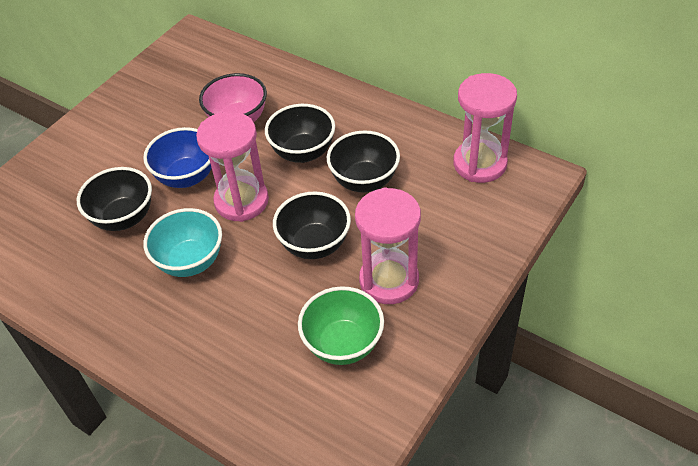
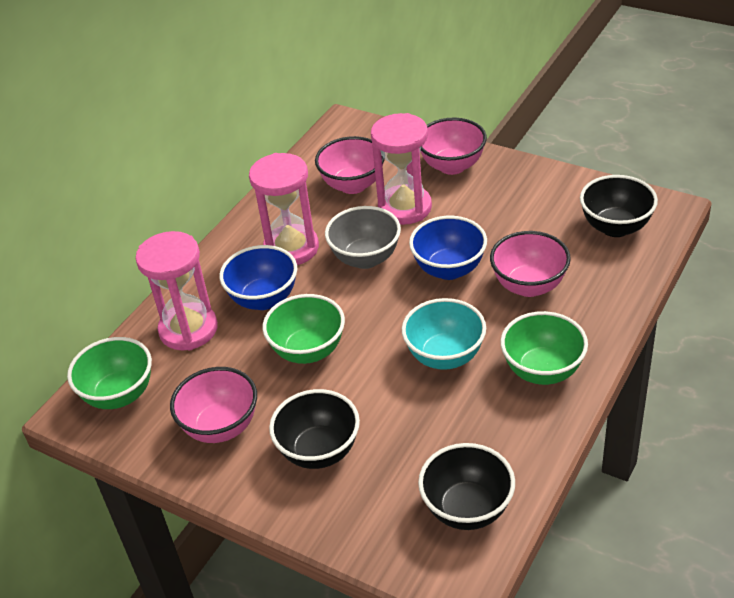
black bowl: [77,167,152,231] [265,104,335,163] [273,191,351,259] [327,131,400,193] = 4 -> [269,389,360,469] [418,443,515,530] [580,175,658,237] = 3
blue bowl: [143,127,212,188] = 1 -> [219,245,297,310] [409,216,487,280] = 2
green bowl: [298,286,384,365] = 1 -> [67,337,152,409] [263,294,345,364] [500,311,588,385] = 3
grey bowl: none = 0 -> [325,206,401,269] = 1
pink bowl: [199,73,267,122] = 1 -> [170,367,257,443] [315,136,385,194] [420,118,487,175] [490,231,571,297] = 4

